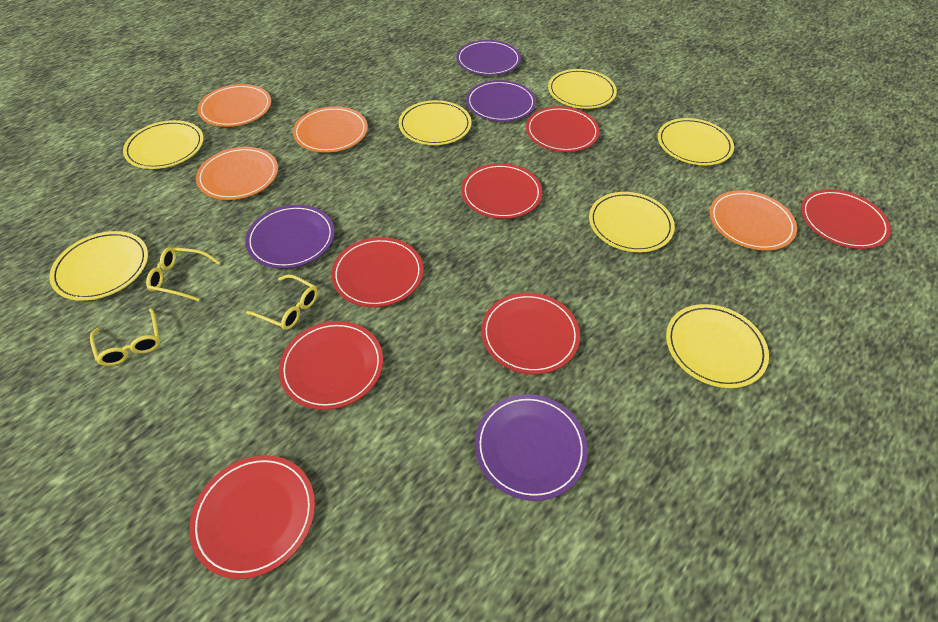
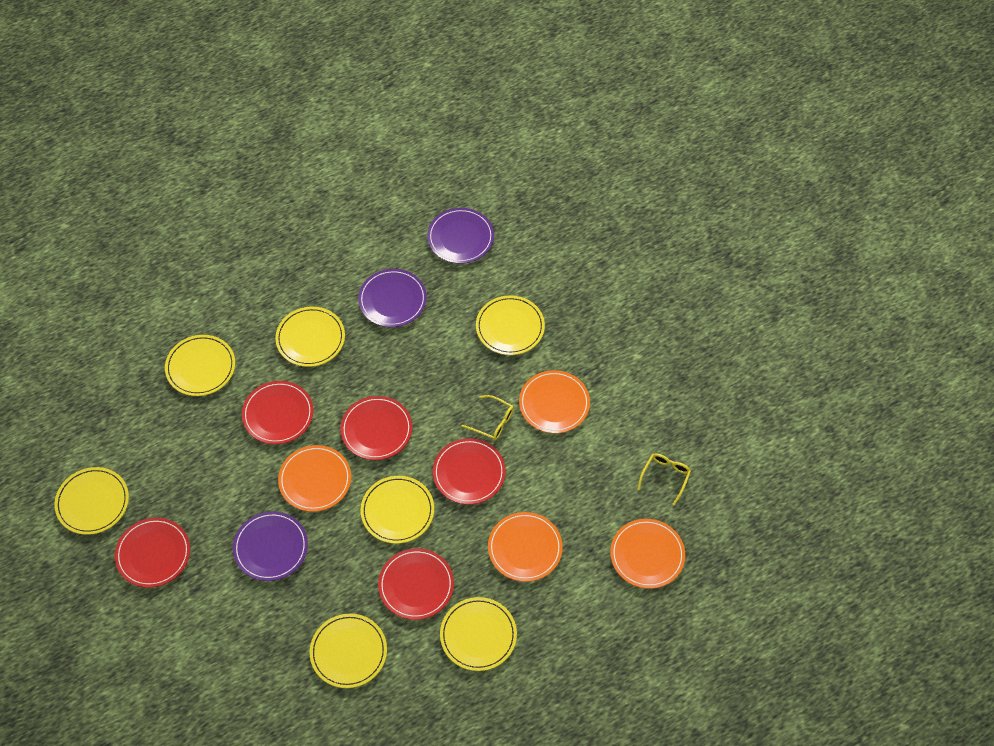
purple plate: [245,205,335,269] [456,40,521,76] [466,80,536,122] [475,394,588,501] = 4 -> [233,511,308,581] [358,269,427,327] [427,208,494,264] = 3
red plate: [189,455,315,579] [279,321,383,410] [331,237,423,307] [461,163,542,219] [481,293,580,374] [526,106,600,152] [801,189,891,249] = 7 -> [115,518,190,588] [242,381,313,444] [340,396,412,460] [378,548,454,620] [433,438,506,505] = 5
yellow glasses: [90,308,160,366] [146,247,220,301] [246,275,318,330] = 3 -> [462,395,514,440] [637,453,691,505] = 2

